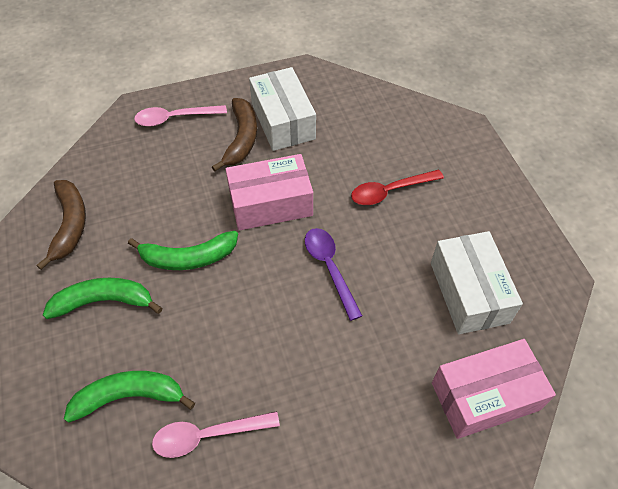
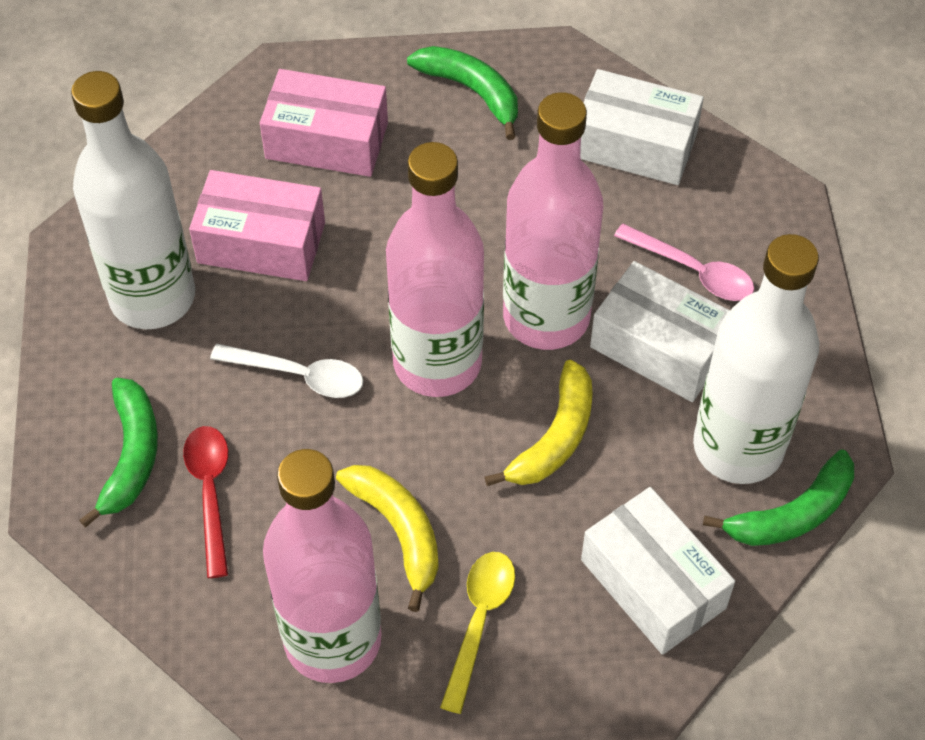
brown banana: [36,180,86,270] [212,98,257,171] = 2 -> none = 0
pink bottle: none = 0 -> [263,449,382,683] [386,142,484,397] [503,92,603,350] = 3
pink spoon: [134,105,227,127] [152,411,280,458] = 2 -> [614,224,754,301] = 1
purple spoon: [305,228,362,321] = 1 -> none = 0
white bottle: none = 0 -> [71,71,195,329] [693,234,819,484] = 2
white box: [249,67,316,151] [431,231,523,334] = 2 -> [580,69,704,185] [581,487,735,655] [590,261,730,402] = 3
white spoon: none = 0 -> [210,344,363,398] = 1
yellow banana: none = 0 -> [336,465,439,612] [485,360,593,486] = 2
yellow spoon: none = 0 -> [440,552,515,714] = 1

